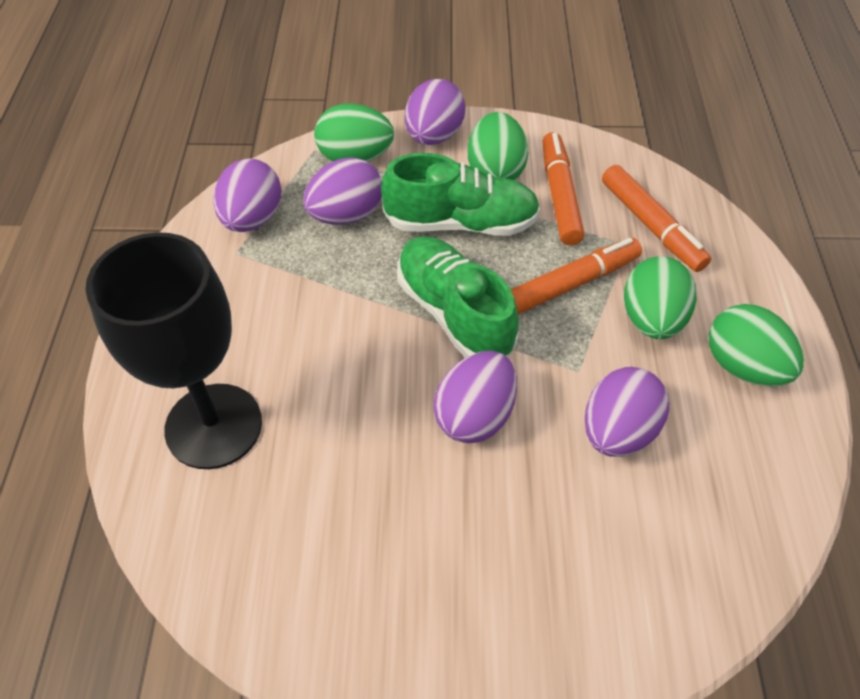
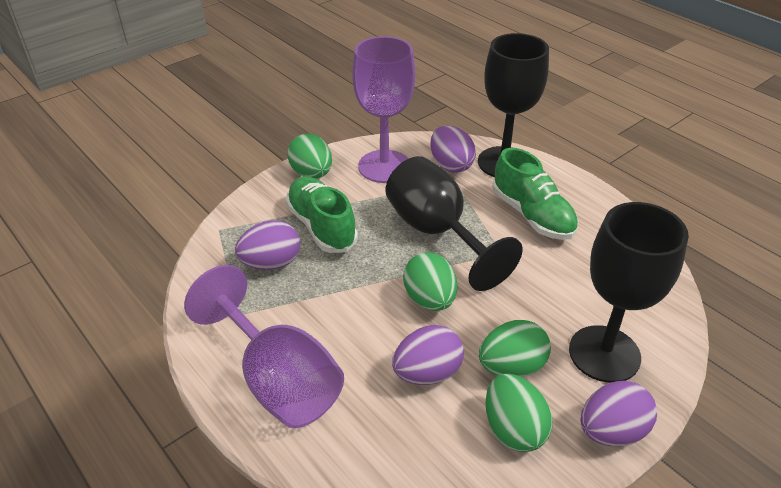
black goblet: [86,232,262,469] = 1 -> [386,156,523,291] [478,33,549,177] [569,202,689,383] = 3
orange marker: [511,238,642,314] [543,132,584,245] [602,165,711,272] = 3 -> none = 0
purple egg: [213,159,282,232] [304,157,382,225] [405,79,466,145] [434,351,517,444] [585,367,669,457] = 5 -> [235,220,300,270] [392,325,464,385] [430,125,476,173] [580,380,657,446] = 4
purple goblet: none = 0 -> [184,265,344,428] [352,36,416,183] = 2

